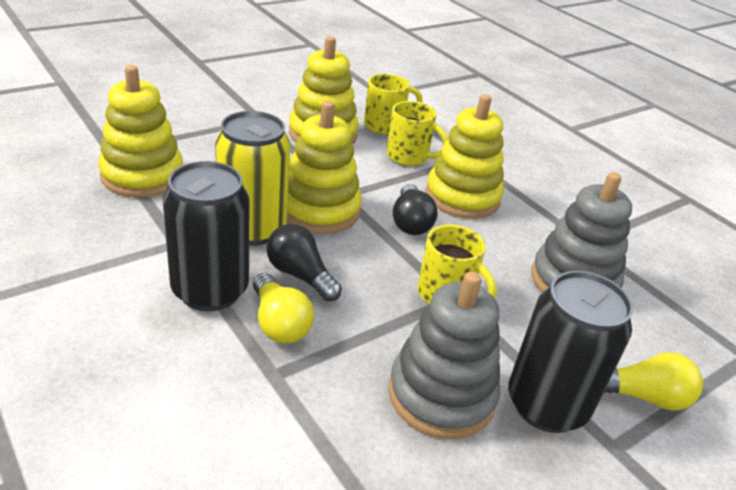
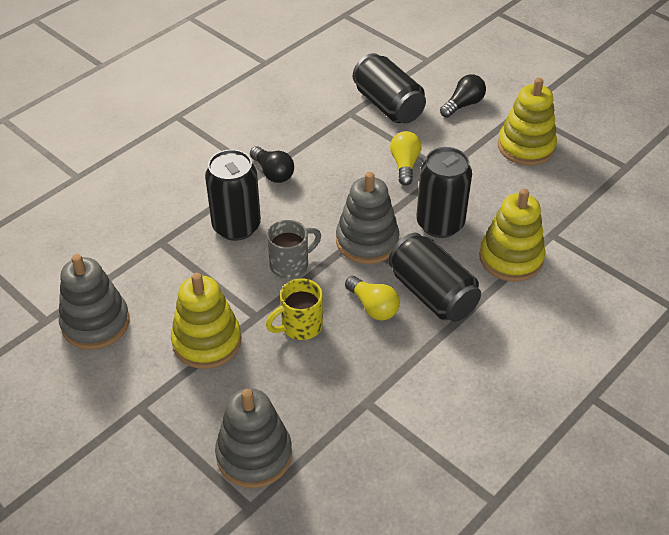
black can: [163,161,249,311] [508,271,633,433] = 2 -> [205,149,261,241] [353,53,426,123] [388,233,481,322] [416,147,472,238] = 4
grey mug: none = 0 -> [267,220,321,279] = 1
grey stacking toy: [388,272,500,439] [531,172,632,292] = 2 -> [59,254,130,350] [215,388,292,488] [336,172,399,264] = 3
yellow can: [215,111,290,246] = 1 -> none = 0
yellow mug: [364,74,423,135] [387,101,449,166] [418,225,497,304] = 3 -> [266,279,323,340] = 1
yellow stacking toy: [98,65,183,198] [287,101,362,234] [289,36,359,144] [425,94,504,219] = 4 -> [171,273,242,369] [479,188,545,282] [498,78,557,166] = 3

